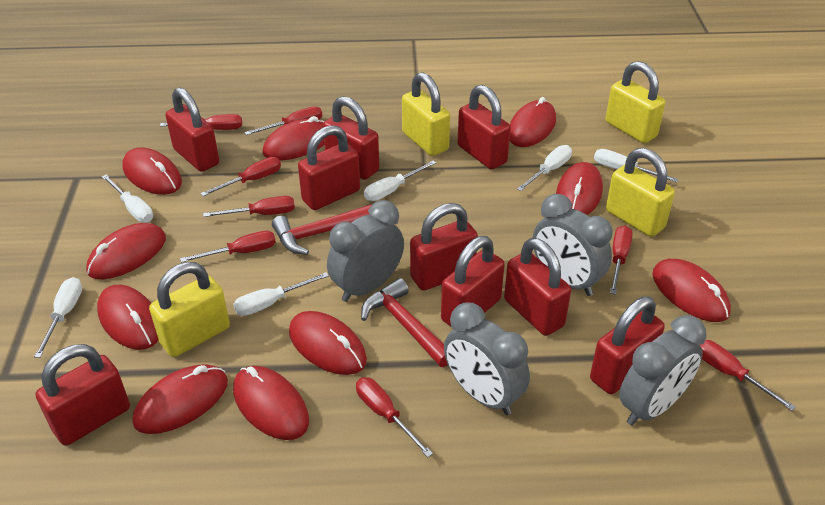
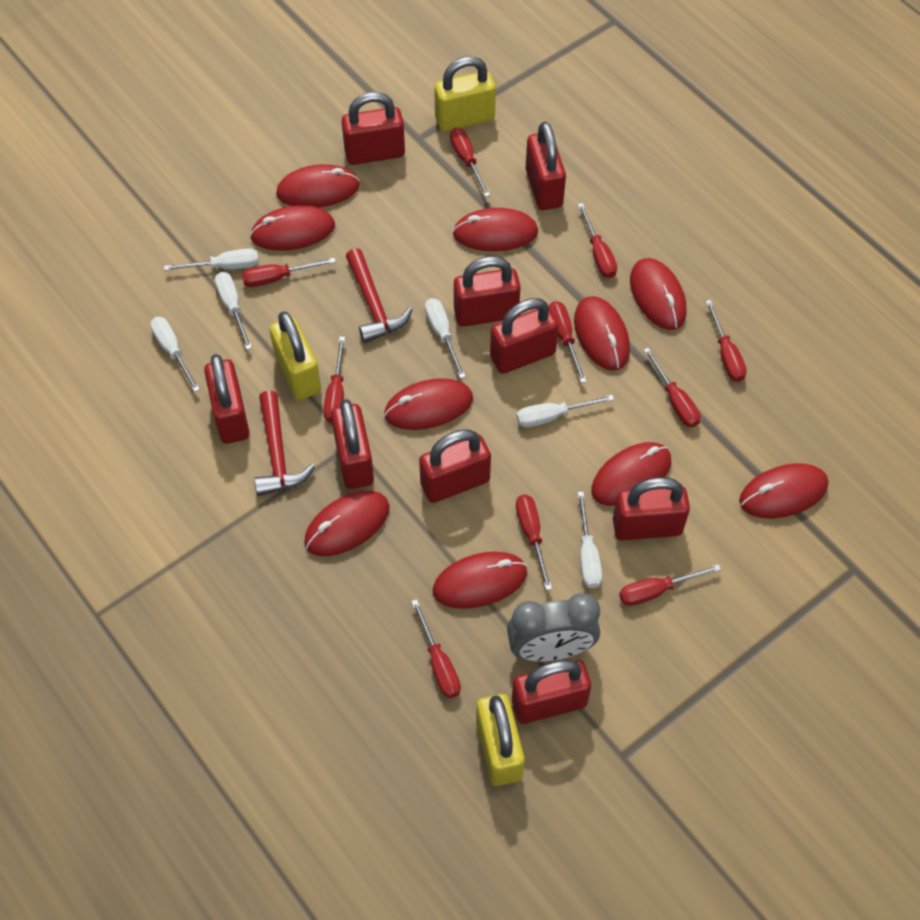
grey clock: [327,200,404,302] [444,302,530,415] [533,194,613,296] [619,315,707,426] = 4 -> [507,593,600,662] = 1
red screwdriver: [160,114,242,130] [180,231,276,263] [201,157,281,196] [203,196,295,217] [245,106,322,135] [356,377,433,457] [610,225,633,295] [699,340,796,411] = 8 -> [242,258,336,287] [324,337,345,423] [411,599,461,698] [450,128,490,197] [516,495,552,590] [549,301,587,383] [577,203,617,278] [619,564,721,606] [643,348,700,427] [705,300,747,382] = 10
yellow padlock: [149,262,230,357] [402,72,450,156] [605,61,665,143] [606,148,675,237] = 4 -> [269,311,321,400] [434,56,496,131] [476,694,525,786] = 3

